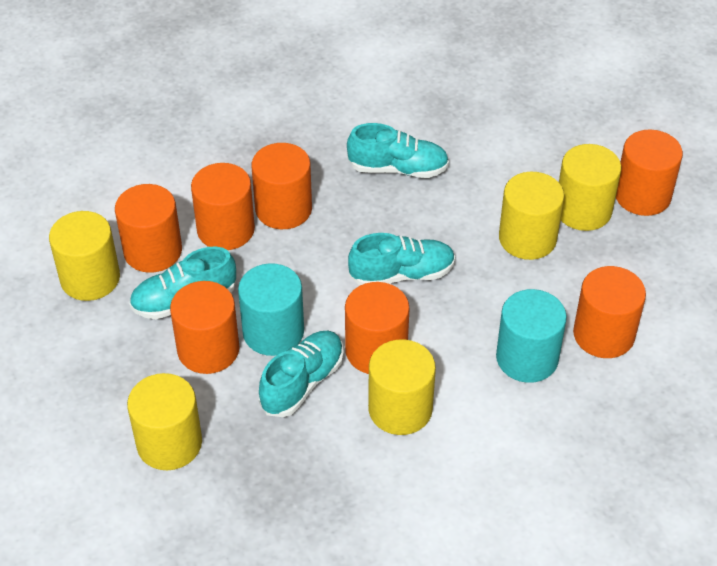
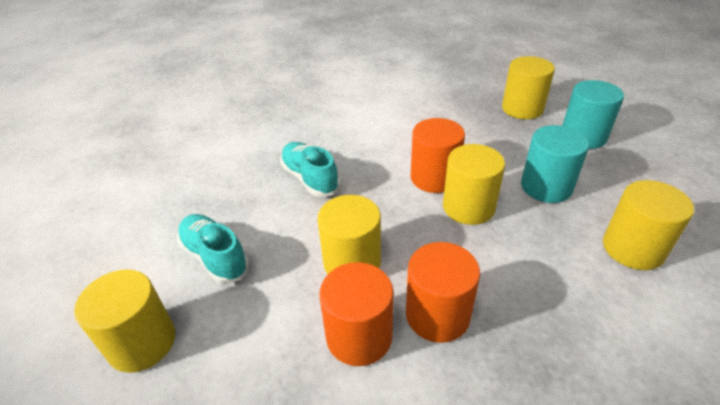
orange cylinder: [115,184,182,273] [170,281,240,374] [191,163,255,250] [252,143,312,229] [345,282,409,374] [573,266,646,358] [616,129,683,216] = 7 -> [320,262,393,366] [406,242,480,343] [410,118,465,193] = 3
turquoise shoe: [129,246,236,319] [259,331,344,417] [347,123,449,178] [348,233,455,285] = 4 -> [177,214,249,284] [280,142,340,197] = 2

